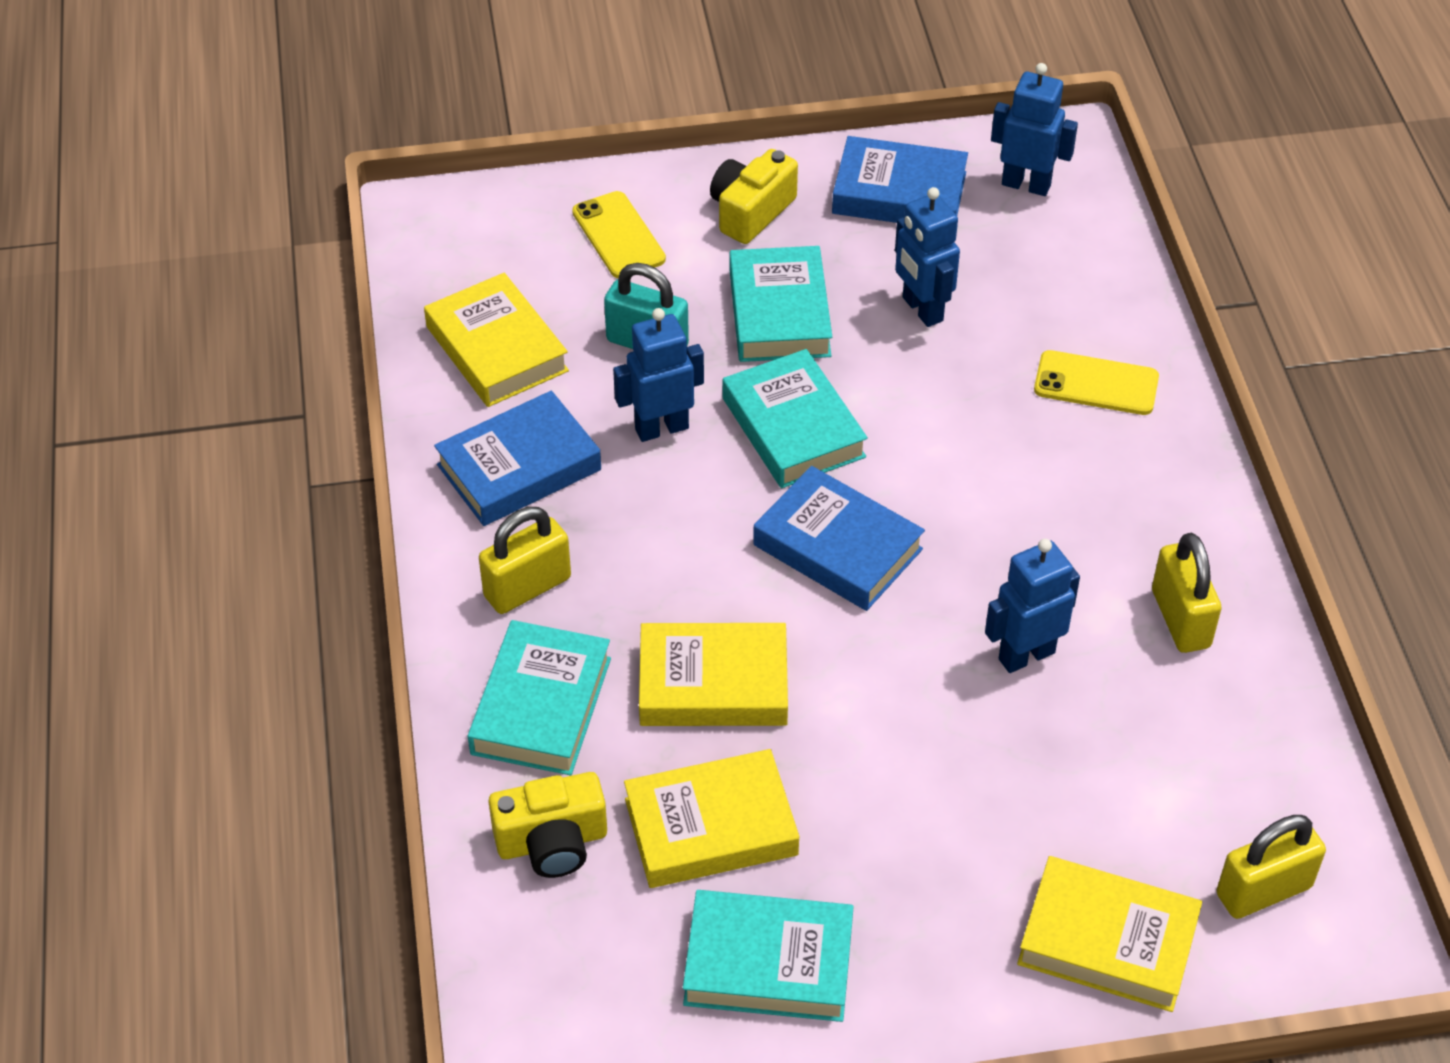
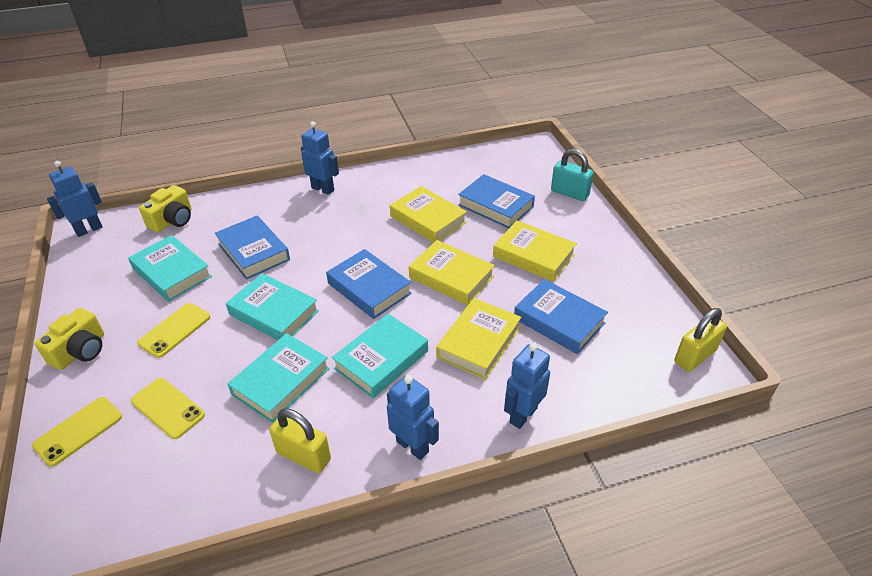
blue book: [434,390,601,526] [753,466,925,611] [832,136,968,223] = 3 -> [215,216,290,280] [326,249,412,319] [458,174,535,228] [514,279,608,354] = 4
yellow padlock: [479,507,571,614] [1152,533,1222,653] [1216,815,1326,919] = 3 -> [269,409,331,473] [674,308,727,372] = 2
yellow phone: [572,191,666,278] [1034,350,1159,415] = 2 -> [32,397,122,467] [131,378,205,439] [137,303,210,358] = 3

